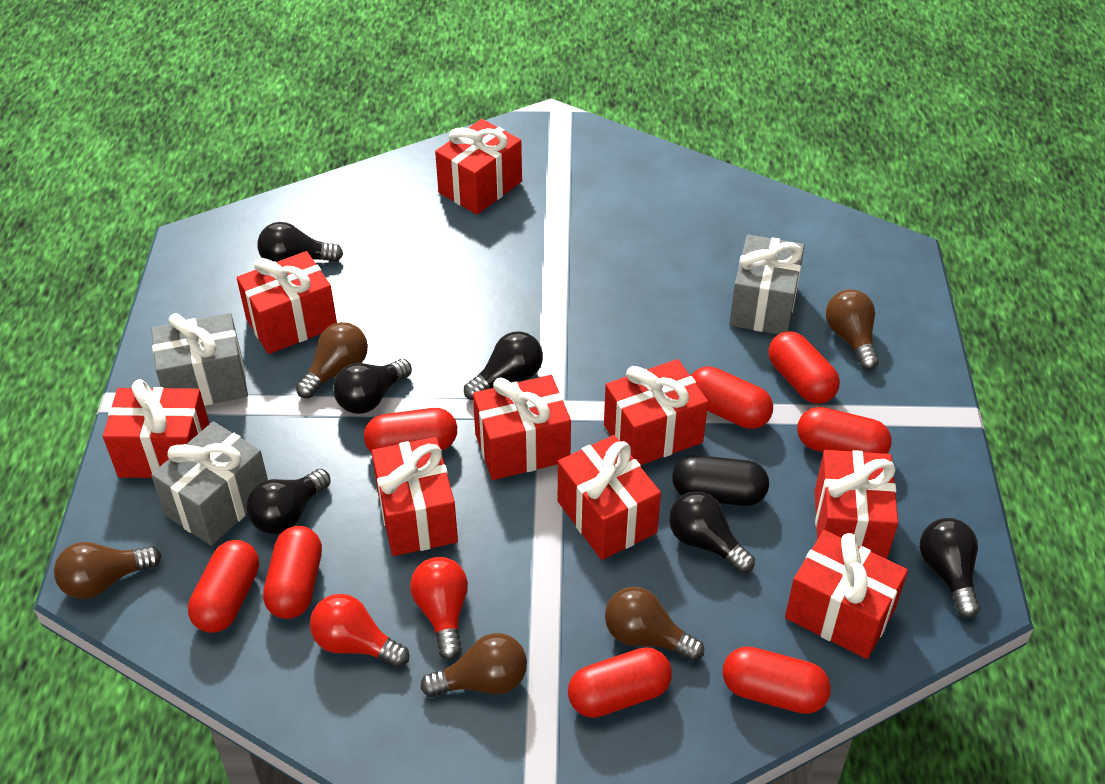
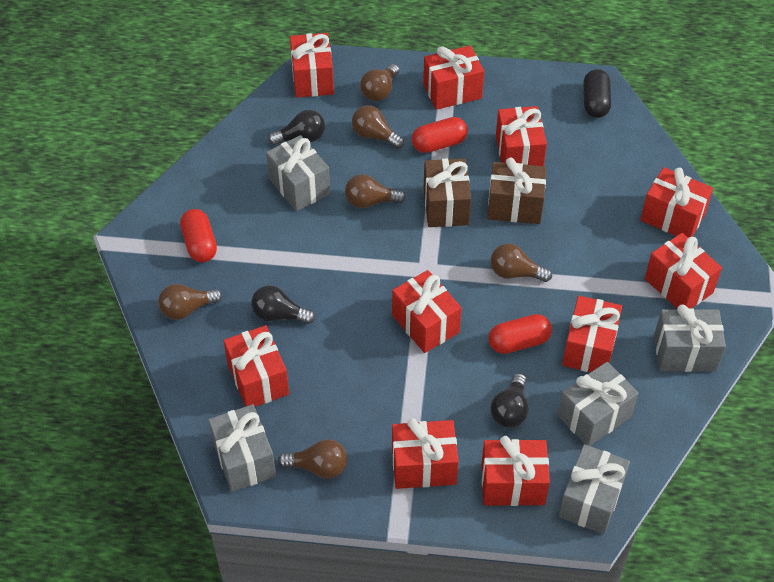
black light bulb: [247,469,331,534] [257,222,343,262] [333,359,412,414] [464,331,543,400] [669,491,755,573] [920,518,980,618] = 6 -> [251,285,315,324] [268,110,325,145] [490,373,529,428] = 3
brown gift: none = 0 -> [424,158,471,227] [487,158,546,224] = 2
brown light bulb: [54,542,161,599] [296,322,368,398] [421,633,527,697] [605,587,704,662] [826,289,879,370] = 5 -> [158,284,222,320] [278,439,347,479] [345,174,406,208] [352,105,404,149] [360,64,399,101] [491,243,552,282] = 6
grey gift: [151,313,248,406] [151,421,268,546] [729,234,805,334] = 3 -> [208,404,276,492] [266,135,330,211] [558,362,638,446] [559,444,630,534] [654,304,726,372] = 5
red capsule: [188,540,259,633] [263,526,322,619] [364,408,457,453] [568,647,672,718] [691,366,773,429] [722,646,831,714] [768,331,840,404] [797,407,892,454] = 8 -> [180,209,217,262] [412,117,468,153] [488,314,552,354] = 3
red gift: [103,379,209,478] [237,251,337,354] [371,437,458,556] [435,119,522,215] [473,375,571,480] [558,435,661,560] [604,359,708,465] [785,530,908,659] [815,450,898,559] = 9 -> [223,325,289,407] [290,33,334,98] [392,270,462,353] [392,418,459,489] [423,46,484,110] [481,436,550,506] [496,106,547,166] [562,296,622,372] [641,167,713,238] [645,233,722,309] = 10
red light bulb: [310,594,409,668] [410,557,468,660] = 2 -> none = 0

